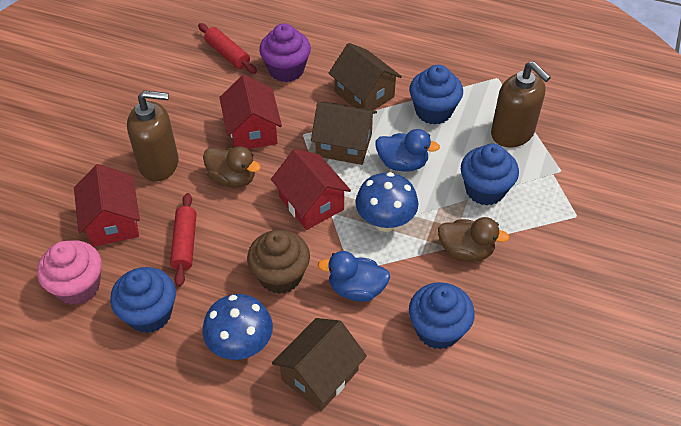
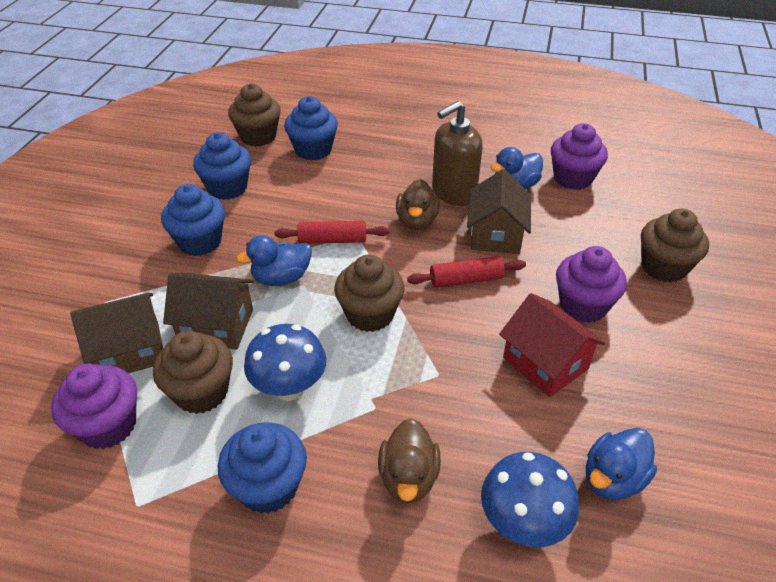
blue duck: [318,251,390,302] [375,129,440,172] = 2 -> [236,235,312,286] [491,147,543,189] [586,428,657,500] = 3
brown cupcake: [247,230,310,294] = 1 -> [153,331,233,414] [228,84,281,147] [334,255,404,332] [641,209,709,283] = 4
brown soap dispenser: [127,91,178,182] [491,61,551,147] = 2 -> [432,101,483,206] = 1
pink cupcake: [37,240,102,305] = 1 -> none = 0
purple cupcake: [259,23,311,82] = 1 -> [51,364,137,449] [551,123,608,190] [556,246,627,323] = 3
red house: [74,164,140,247] [219,75,282,149] [271,149,351,230] = 3 -> [499,293,605,397] = 1

